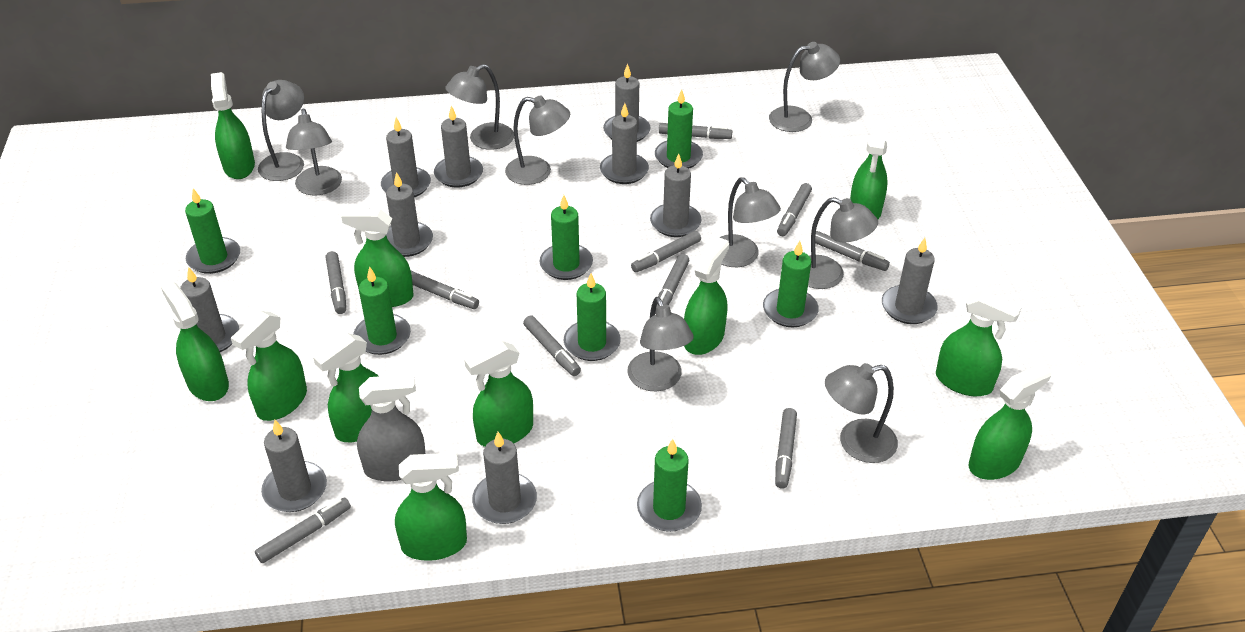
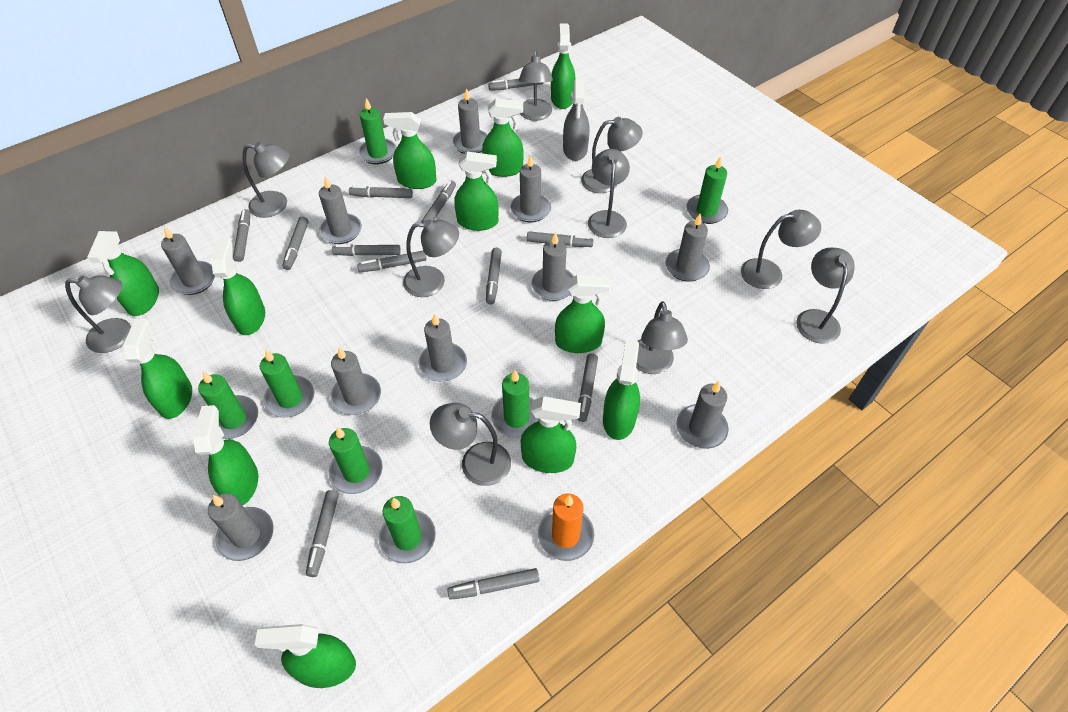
green spray bottle: [161,282,229,401] [211,72,255,179] [231,311,307,421] [313,333,379,442] [341,209,413,307] [395,453,467,561] [464,341,533,447] [684,237,729,355] [850,124,888,219] [936,290,1022,397] [969,364,1051,480] = 11 -> [87,231,159,316] [123,319,192,419] [193,405,258,505] [211,238,265,335] [255,624,356,688] [383,112,437,189] [454,152,499,231] [482,99,524,177] [521,396,581,473] [551,24,575,109] [555,275,611,353] [603,339,640,440] = 12
grey lamp: [258,80,304,181] [286,109,342,196] [446,64,514,150] [505,95,570,185] [627,297,694,391] [720,177,781,267] [769,42,840,132] [808,197,878,289] [825,363,898,463] = 9 -> [65,275,131,353] [242,142,289,218] [403,219,459,297] [430,403,511,486] [519,51,553,121] [581,117,643,193] [588,149,630,238] [636,301,688,374] [741,210,821,289] [796,247,855,344] = 10
grey marker: [255,497,351,563] [326,251,346,314] [411,271,479,309] [523,315,581,376] [631,231,701,272] [655,254,690,314] [659,123,732,139] [775,408,797,489] [777,183,812,236] [815,231,890,271] = 10 -> [233,209,250,262] [282,217,308,270] [306,490,339,577] [332,245,401,256] [349,186,413,198] [357,251,427,272] [421,181,456,223] [447,568,539,600] [486,248,502,305] [488,79,543,91] [527,231,593,247] [577,353,598,422] = 12
orange candle: none = 0 -> [538,493,594,561] = 1

